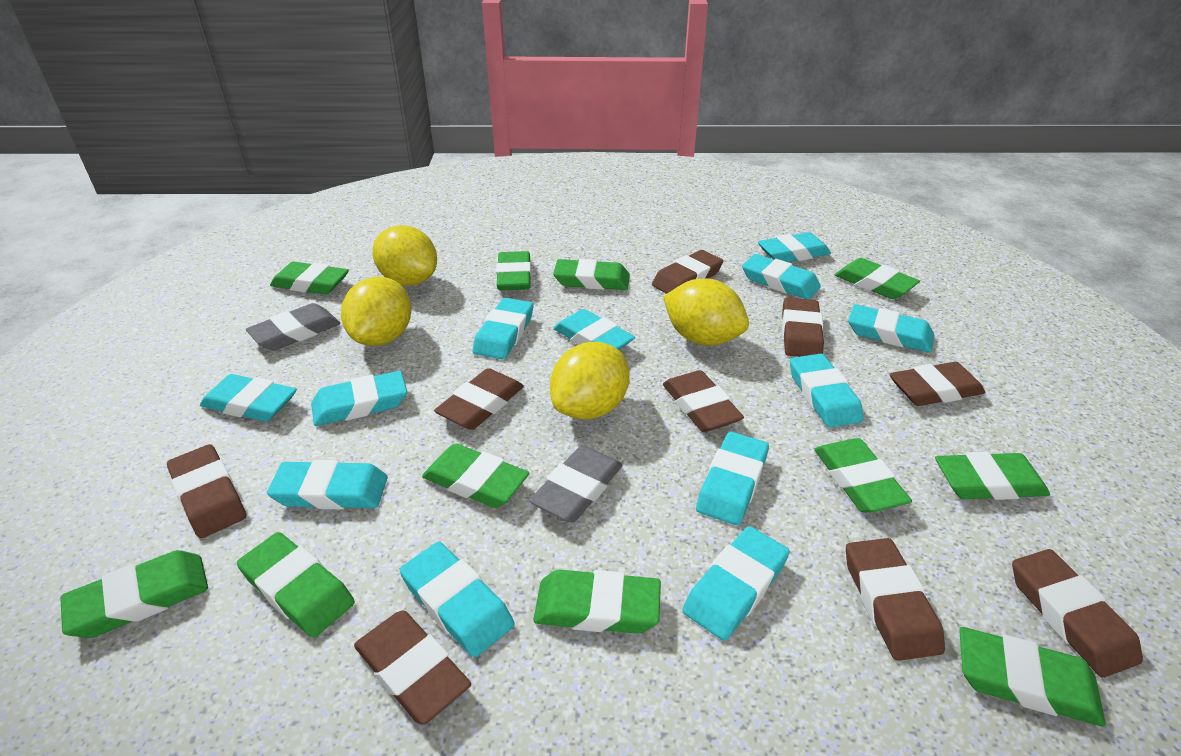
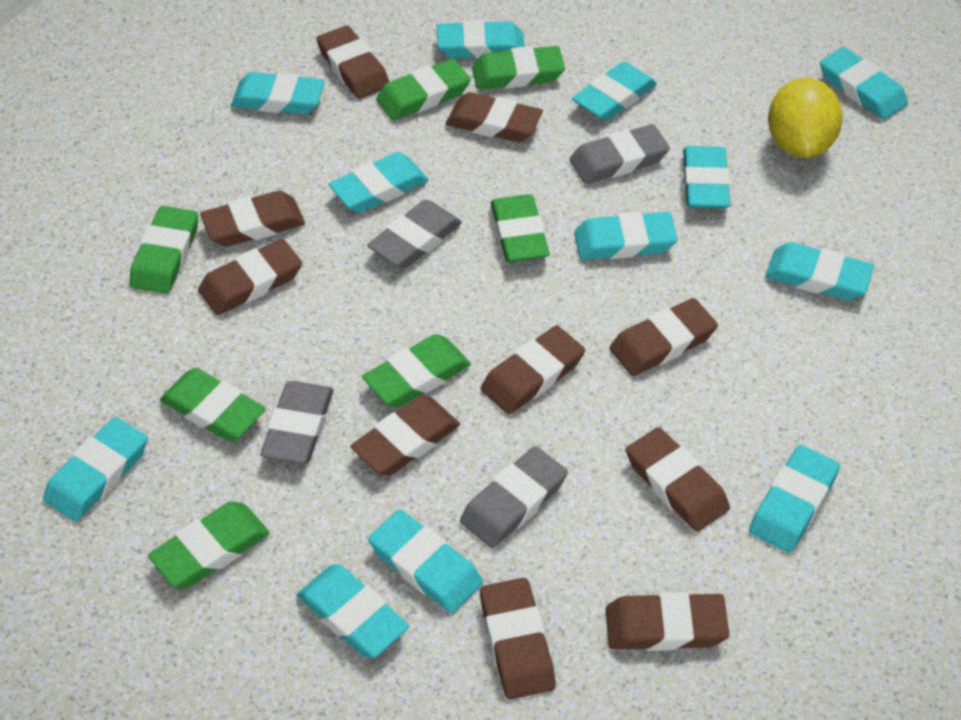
brown eraser: [167,444,246,538] [354,610,471,725] [434,368,524,430] [652,250,723,294] [663,370,744,432] [782,297,824,357] [846,538,945,661] [890,362,985,406] [1012,549,1143,678] = 9 -> [198,239,302,315] [200,191,305,247] [316,26,389,99] [350,396,460,476] [446,92,543,142] [480,578,556,700] [481,325,585,414] [606,592,729,651] [609,298,718,376] [626,427,730,531] = 10
green eraser: [60,550,208,638] [237,532,355,638] [270,262,349,294] [422,443,530,508] [496,251,531,290] [533,570,661,634] [553,259,630,290] [814,438,912,513] [835,258,920,299] [935,452,1050,500] [959,627,1106,727] = 11 -> [129,206,198,294] [148,502,270,588] [160,368,266,442] [362,334,471,407] [376,59,471,120] [472,46,565,90] [491,194,550,262] = 7
grey eraser: [246,303,340,351] [529,445,623,522] = 2 -> [260,381,333,464] [367,200,462,269] [460,446,568,548] [569,124,670,184] = 4
yellow lemon: [341,277,412,346] [372,225,437,286] [550,342,630,420] [663,278,749,345] = 4 -> [768,78,843,158] = 1

